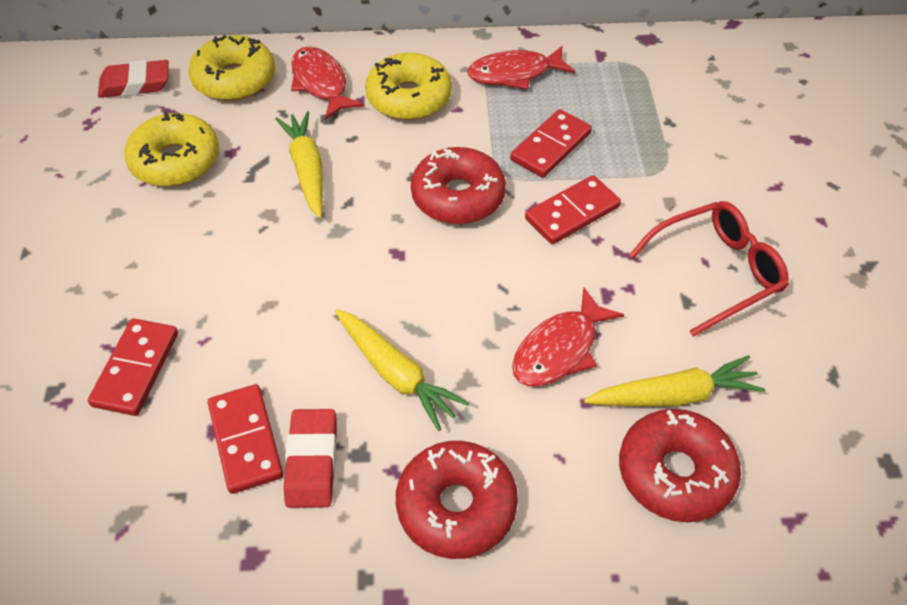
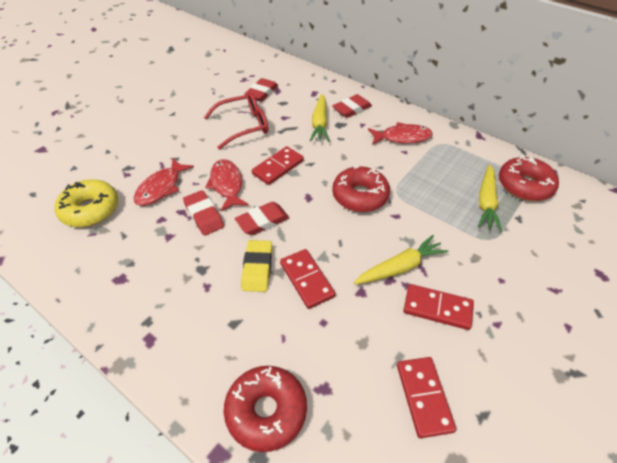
red eraser: [98,60,169,98] [284,409,337,508] = 2 -> [183,190,224,236] [235,202,289,235] [245,78,278,102] [332,94,372,118] = 4
yellow donut: [124,111,219,187] [189,35,275,101] [365,53,452,120] = 3 -> [55,179,118,227] = 1
yellow eraser: none = 0 -> [241,240,272,292] = 1

